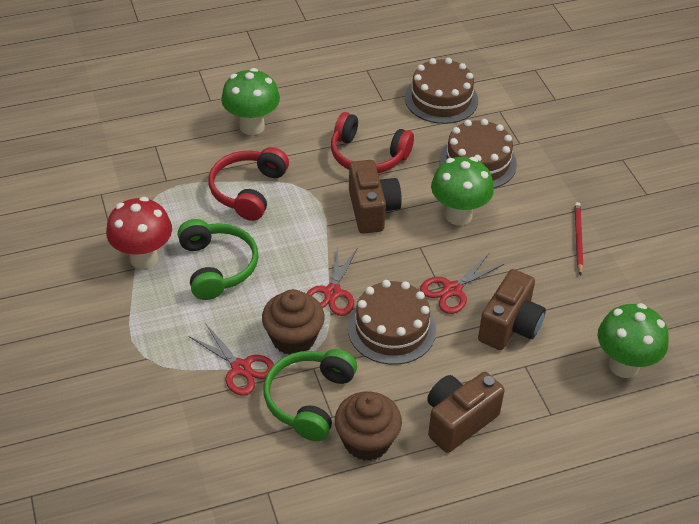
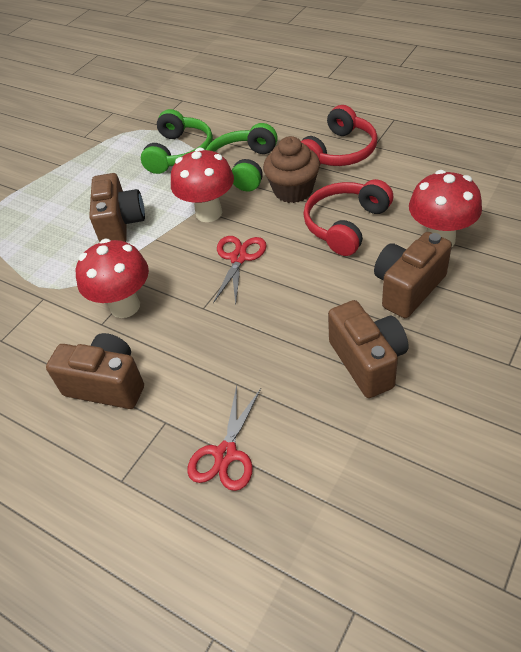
brown cake: [348,280,436,365] [405,58,478,124] [439,119,517,188] = 3 -> none = 0
brown camera: [349,160,402,234] [427,372,505,453] [478,269,546,350] = 3 -> [46,333,144,409] [89,173,145,242] [328,300,408,398] [374,232,452,318] = 4
brown cupcake: [262,289,325,355] [335,392,402,461] = 2 -> [263,136,320,203] = 1
green mushroom: [221,68,280,135] [431,157,494,225] [598,303,669,378] = 3 -> none = 0
red mushroom: [106,197,172,269] = 1 -> [76,239,149,318] [171,148,234,222] [409,170,482,248] = 3
red pencil: [574,202,583,276] = 1 -> none = 0
red scissors: [189,323,274,396] [306,246,357,316] [420,254,504,314] = 3 -> [187,385,261,491] [213,236,267,304] = 2

